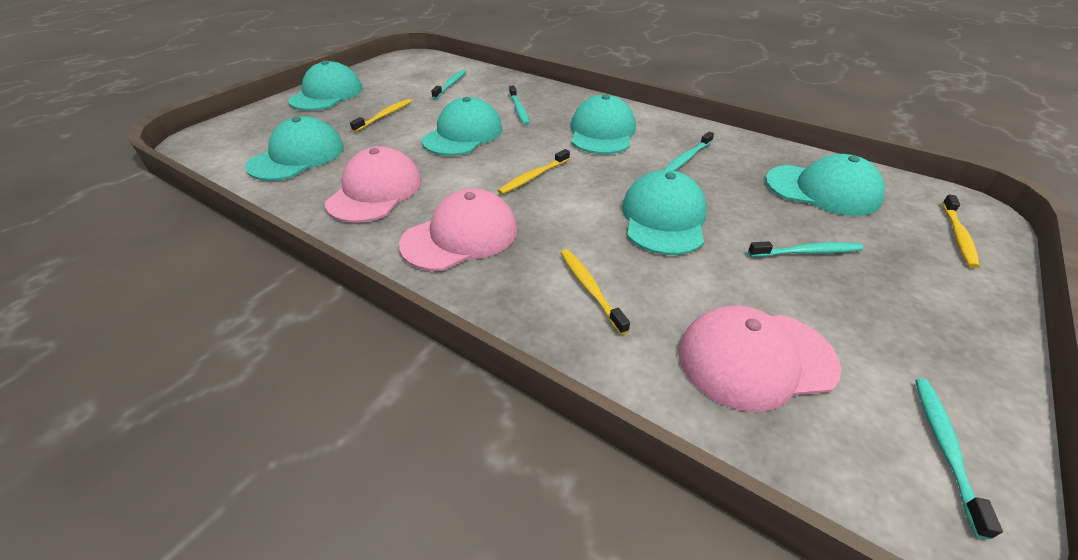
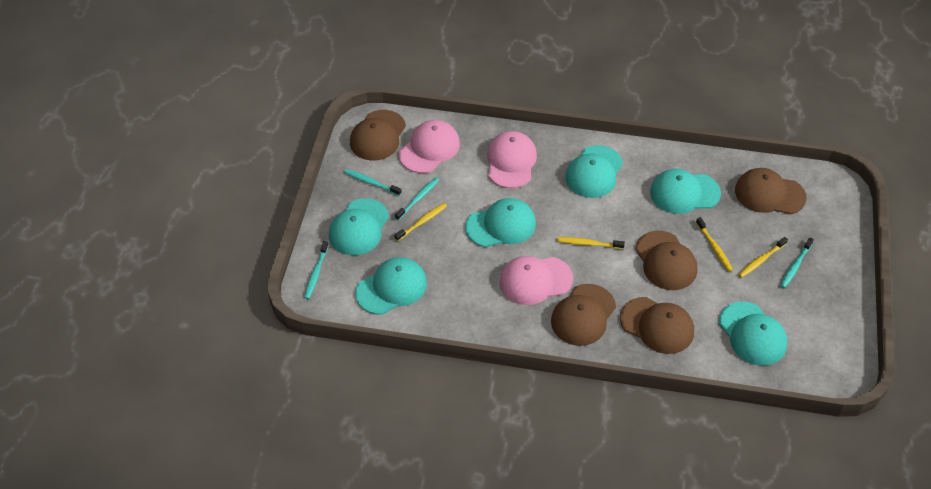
brown cap: none = 0 -> [350,110,406,161] [551,284,616,346] [620,297,694,354] [635,231,697,290] [735,168,807,214] = 5
turquoise toothbrush: [431,69,467,99] [509,85,530,125] [664,132,714,171] [748,241,863,257] [915,378,1003,539] = 5 -> [304,241,329,299] [344,169,402,196] [395,178,439,220] [780,238,814,288] = 4

